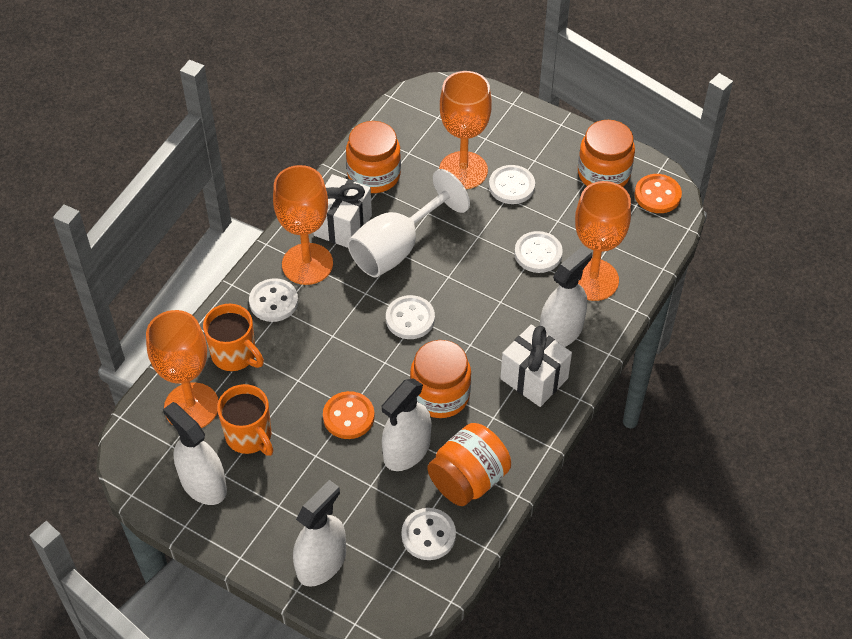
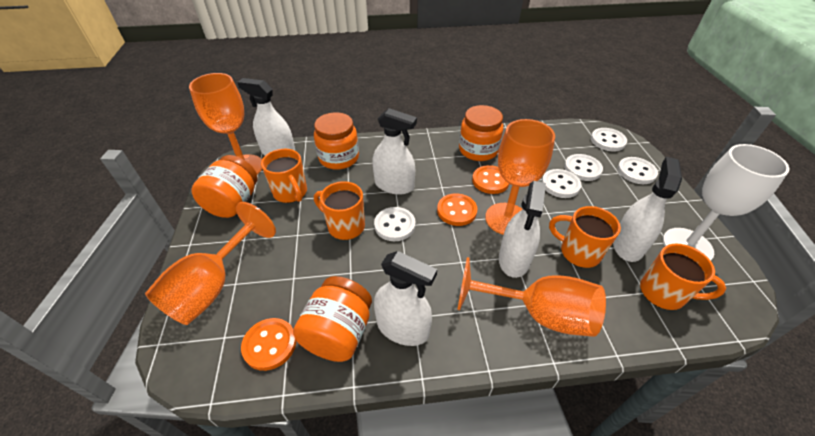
orange button: [323,391,375,439] [635,174,682,213] = 2 -> [241,318,296,371] [437,193,477,226] [472,165,509,194] = 3
orange mug: [203,304,264,371] [217,384,273,456] = 2 -> [261,149,307,203] [314,181,365,240] [549,206,621,268] [640,244,726,310] = 4
white gift: [313,174,372,248] [500,324,572,407] = 2 -> none = 0
white spray bottle: [163,402,227,505] [293,480,346,587] [382,378,431,471] [540,246,592,347] = 4 -> [237,78,295,155] [372,108,417,195] [374,251,437,346] [499,181,546,278] [613,157,682,262] = 5

